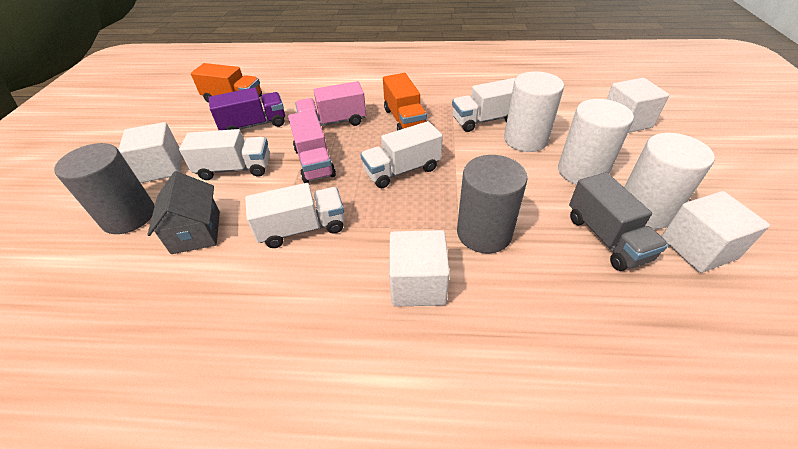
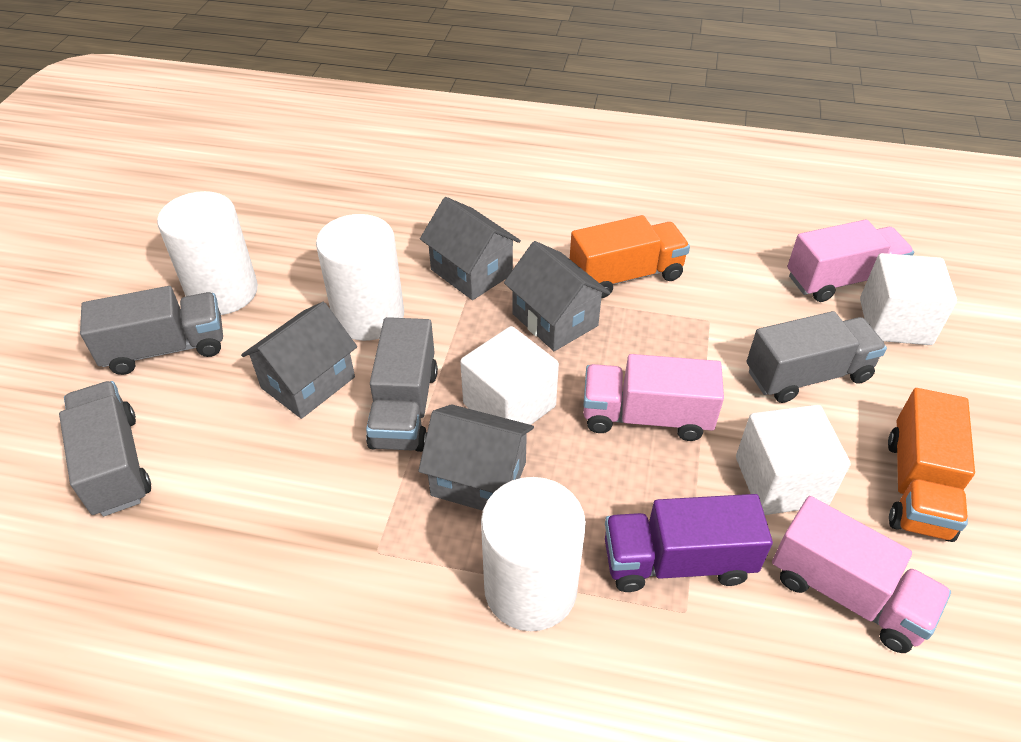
grey cylinder: [54,143,155,234] [457,155,528,254] = 2 -> none = 0
grey house: [147,171,220,254] = 1 -> [241,302,357,419] [418,404,534,511] [420,197,521,300] [504,241,610,351] = 4
grey truck: [569,172,668,271] = 1 -> [59,381,151,516] [80,286,223,375] [366,317,438,452] [747,311,887,403] = 4
pink truck: [288,110,336,183] [295,81,366,126] = 2 -> [583,354,724,441] [772,496,951,653] [787,219,914,302] = 3
white cube: [118,122,182,183] [389,230,450,307] [607,78,669,133] [661,191,770,273] = 4 -> [460,326,559,425] [736,405,851,515] [860,253,957,345] = 3
white truck: [179,129,270,180] [245,183,345,248] [360,121,443,188] [452,78,515,132] = 4 -> none = 0

